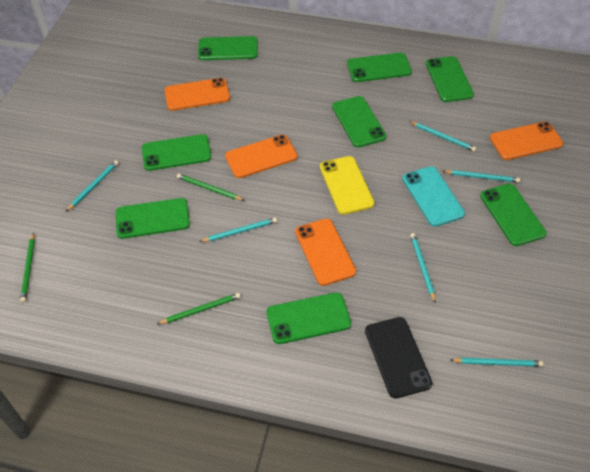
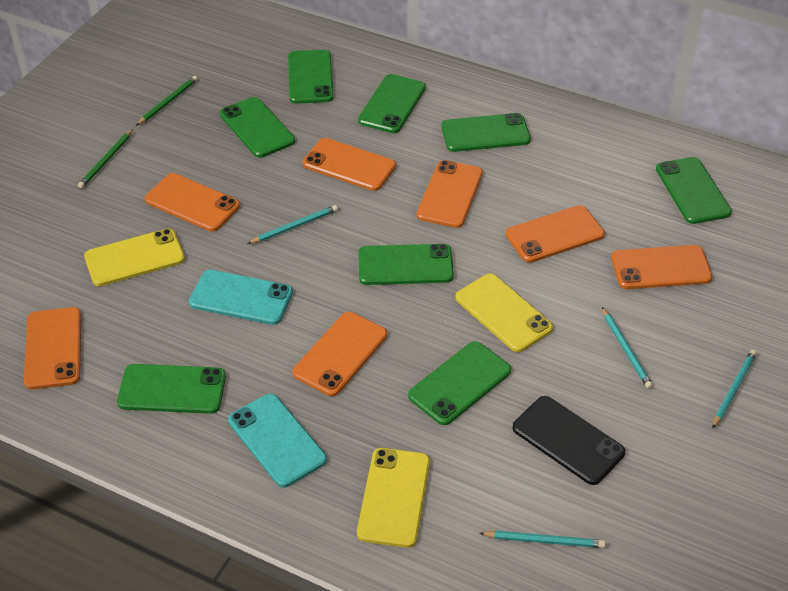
green pencil: [20,233,35,302] [157,293,241,324] [177,174,245,201] = 3 -> [78,129,133,188] [136,76,198,126] = 2
orange phone: [165,78,230,111] [225,135,298,178] [295,218,356,286] [490,122,563,160] = 4 -> [24,307,81,390] [145,173,240,232] [293,312,387,396] [303,138,396,191] [417,160,483,228] [506,205,605,263] [611,245,712,289] = 7
turquoise pencil: [66,160,119,212] [199,218,277,242] [409,121,476,151] [410,233,436,302] [443,170,520,183] [450,358,543,367] = 6 -> [247,205,338,244] [479,530,606,548] [602,307,653,389] [712,350,757,429] = 4
turquoise phone: [402,166,465,227] = 1 -> [189,270,293,325] [228,393,327,488] = 2
yellow phone: [320,156,374,215] = 1 -> [84,229,185,286] [357,448,430,548] [455,274,553,352] = 3

